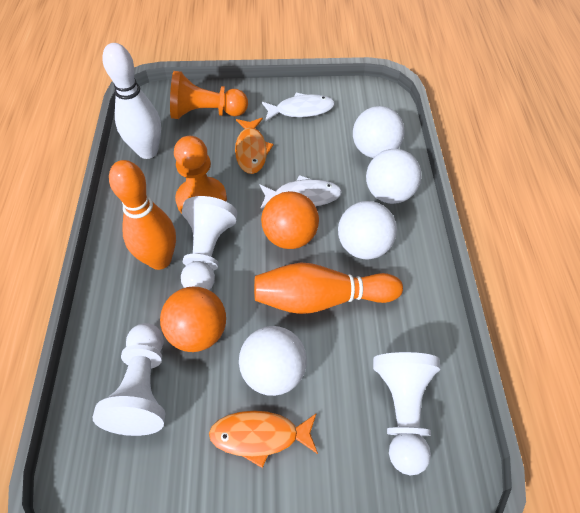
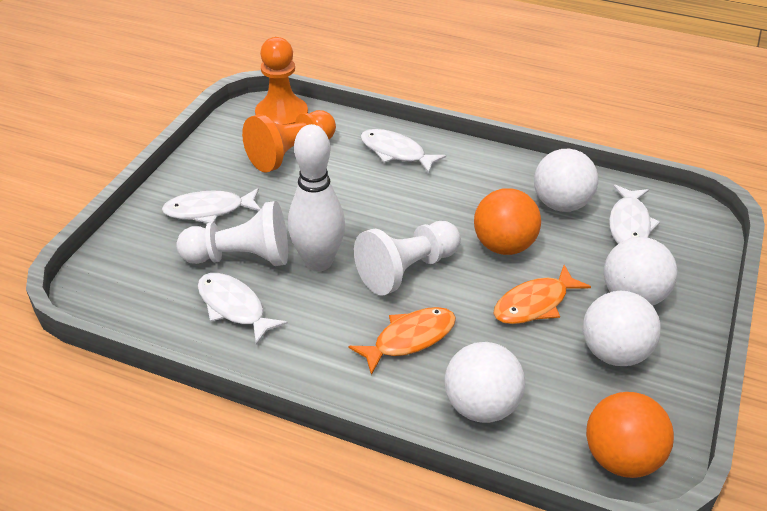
orange bowling pin: [109,160,176,270] [254,262,403,314] = 2 -> none = 0
white fish: [260,175,342,208] [262,93,335,121] = 2 -> [162,188,261,223] [198,273,288,345] [361,129,446,174] [609,185,660,244] = 4
white pawn: [92,323,165,436] [181,196,237,290] [373,352,440,476] = 3 -> [176,201,288,266] [354,221,461,295] = 2

